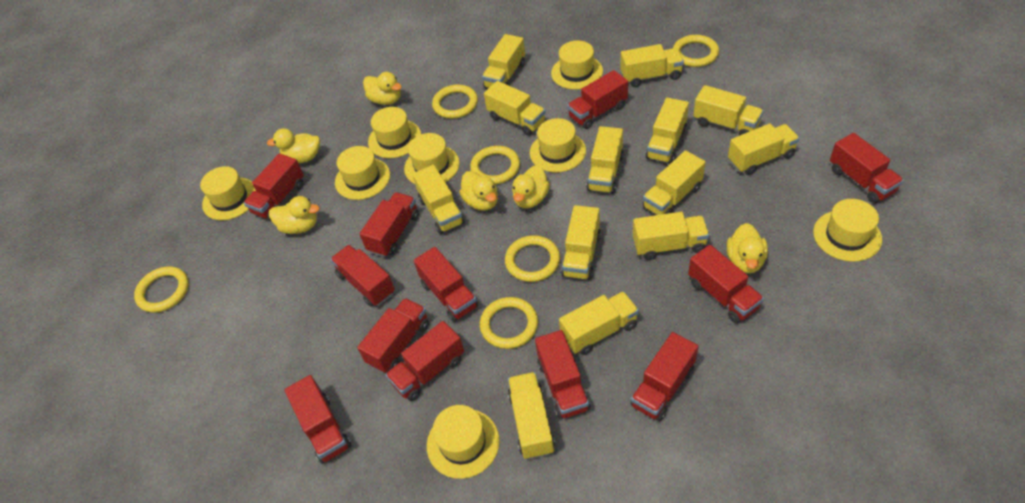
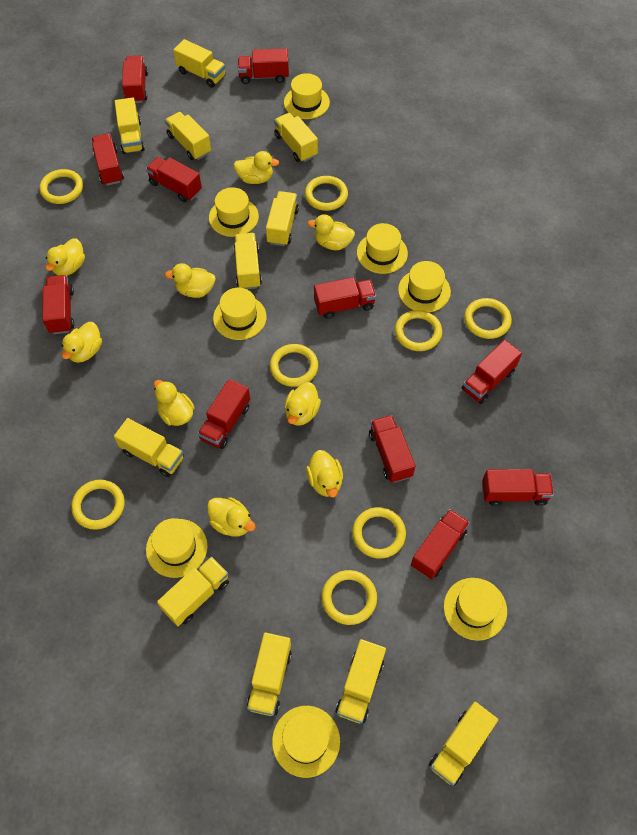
red truck: [244,153,304,220] [285,375,351,464] [330,245,395,306] [357,298,429,373] [360,192,419,257] [385,321,464,401] [414,247,479,322] [535,330,590,419] [567,70,628,129] [630,332,699,421] [688,245,764,323] [830,133,904,204] = 12 -> [42,275,74,334] [91,133,124,186] [122,56,148,103] [146,157,202,202] [198,379,250,449] [238,48,289,84] [314,277,376,319] [369,415,416,483] [411,509,470,579] [462,340,522,404] [482,469,554,506] = 11
yellow duck: [267,128,320,163] [269,196,320,234] [363,72,402,105] [459,171,498,211] [512,165,550,208] [727,223,768,274] = 6 -> [46,238,85,276] [62,322,102,363] [154,380,195,426] [165,263,216,298] [207,497,256,537] [233,151,279,184] [285,382,321,426] [306,450,343,497] [308,214,355,250] = 9
yellow ring: [134,266,189,313] [432,84,478,119] [470,146,520,184] [480,297,538,349] [505,235,560,282] [673,35,719,67] = 6 -> [40,169,83,204] [71,480,125,530] [270,344,318,387] [305,176,348,211] [322,570,377,625] [352,507,406,559] [395,310,442,351] [464,298,512,339] = 8
yellow truck: [412,165,465,234] [482,34,525,88] [484,81,546,136] [508,372,555,459] [559,291,639,355] [561,205,601,280] [586,126,624,194] [621,44,684,87] [633,212,709,260] [643,150,705,215] [646,98,689,164] [693,85,763,136] [728,123,800,175] = 13 -> [114,418,184,477] [115,98,145,154] [157,557,229,626] [165,112,211,160] [173,39,226,88] [234,233,262,289] [247,633,292,716] [266,191,299,246] [274,113,318,162] [336,639,386,724] [429,702,498,785] = 11

